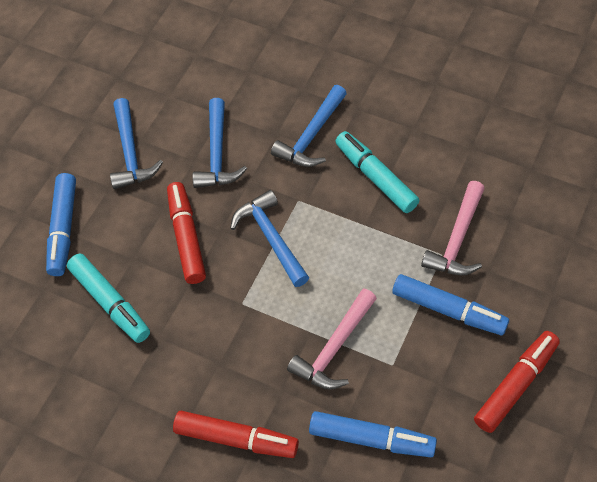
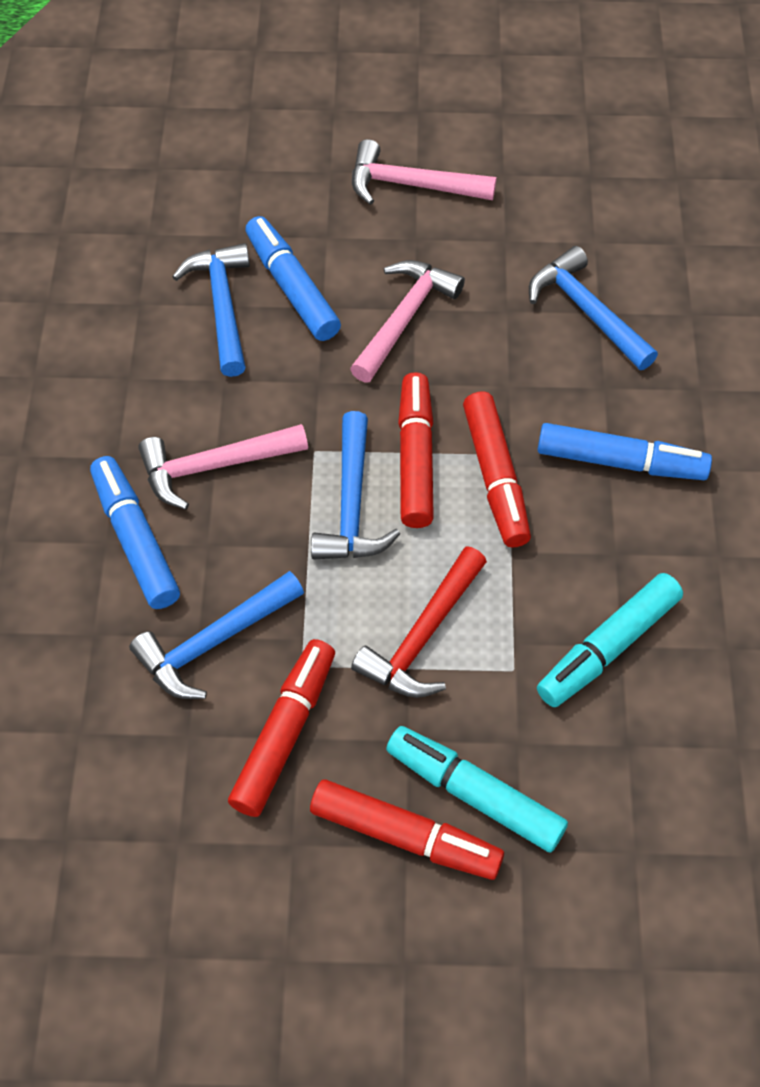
pink hammer: [287,288,377,390] [421,181,485,275] = 2 -> [138,424,308,510] [350,260,465,383] [352,139,497,205] = 3
red hammer: none = 0 -> [351,546,487,698] = 1
red marker: [167,182,206,284] [173,411,299,458] [474,331,560,433] = 3 -> [228,639,335,817] [310,779,504,880] [398,372,434,528] [463,391,531,548] = 4

